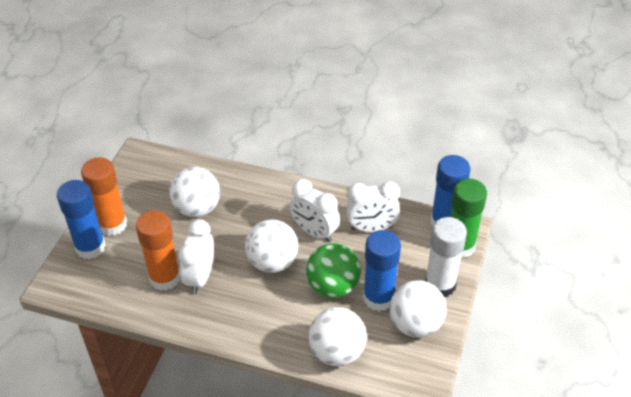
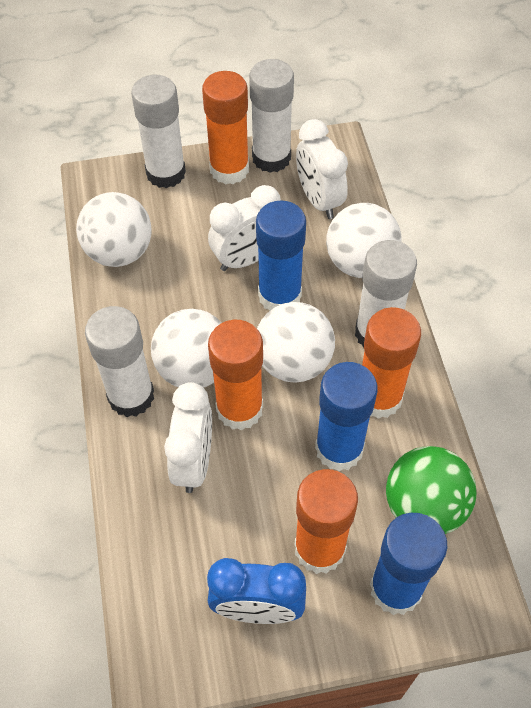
blue clock: none = 0 -> [207,558,306,624] = 1
green glue stick: [450,179,487,258] = 1 -> none = 0
orange glue stick: [81,157,127,236] [136,210,180,291] = 2 -> [202,71,249,185] [208,320,263,431] [295,469,358,574] [362,307,421,419] = 4
white glue stick: [425,217,467,297] = 1 -> [85,306,154,417] [131,75,186,188] [249,59,294,173] [355,240,417,348] = 4

